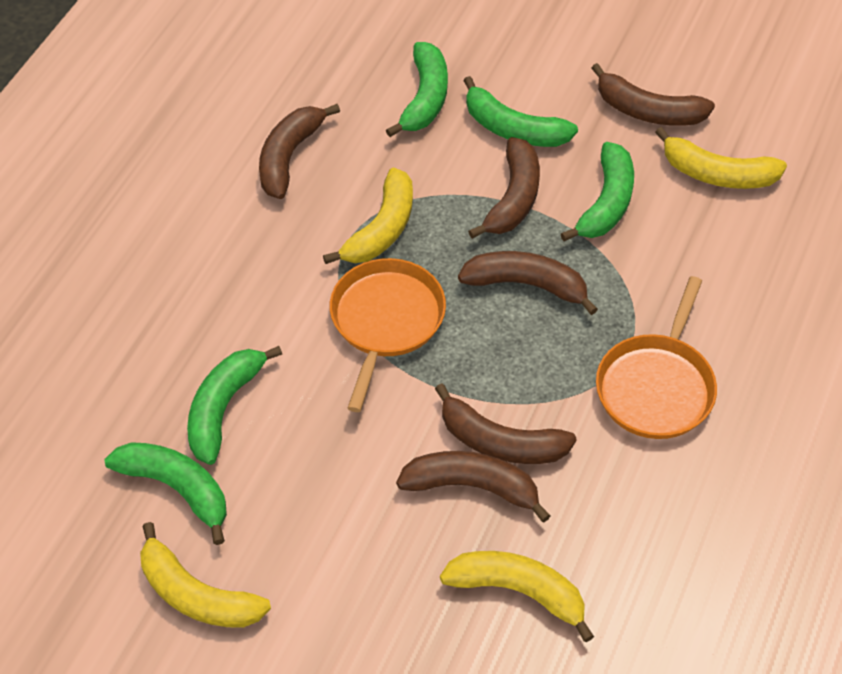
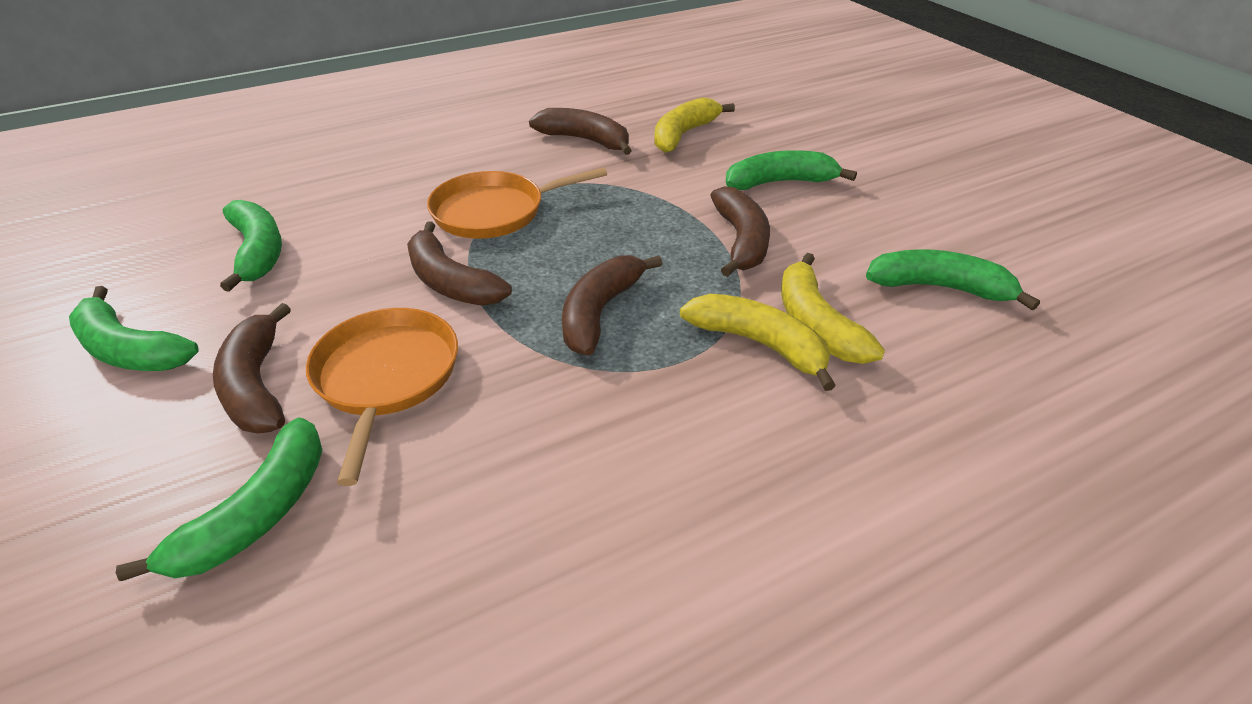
brown banana: [259,104,340,199] [396,451,551,522] [435,383,577,464] [458,251,598,315] [468,137,540,239] [592,63,715,126] = 6 -> [213,303,291,434] [407,222,512,306] [529,108,632,155] [562,255,663,355] [710,186,770,277] = 5
yellow banana: [140,522,271,628] [323,167,413,264] [440,551,594,642] [655,127,787,189] = 4 -> [654,97,735,153] [680,294,836,391] [781,253,885,364] = 3

